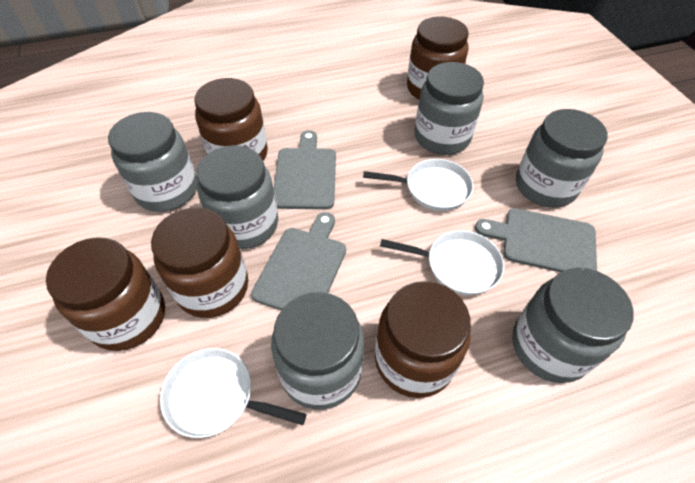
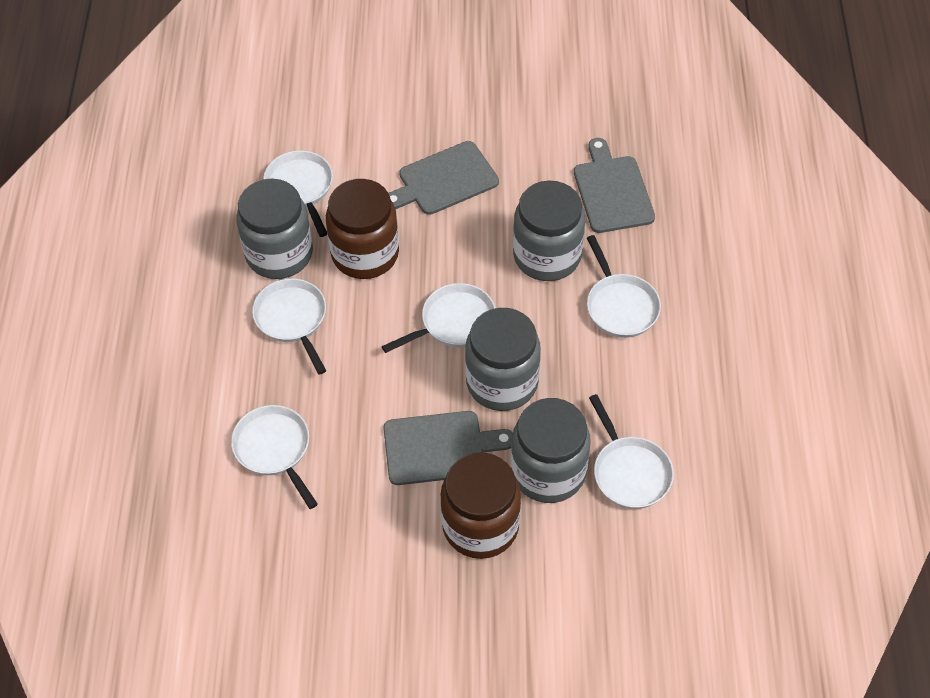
brown jar: [46,237,165,351] [151,208,248,318] [194,78,268,161] [375,281,471,398] [407,17,469,99] = 5 -> [326,179,399,279] [440,453,521,559] = 2
grey jar: [108,112,198,212] [196,145,278,249] [271,292,364,410] [415,62,484,155] [512,268,634,383] [516,109,608,208] = 6 -> [236,179,313,279] [465,308,541,411] [511,398,591,503] [513,180,585,281] = 4
white pan: [160,348,306,438] [363,159,473,211] [380,230,504,295] = 3 -> [231,405,318,509] [252,278,326,375] [263,150,333,237] [382,283,496,353] [587,235,661,338] [589,394,674,509] = 6

